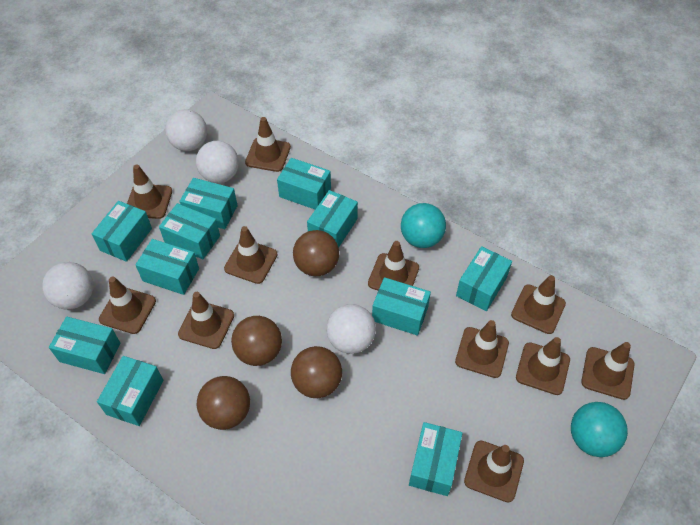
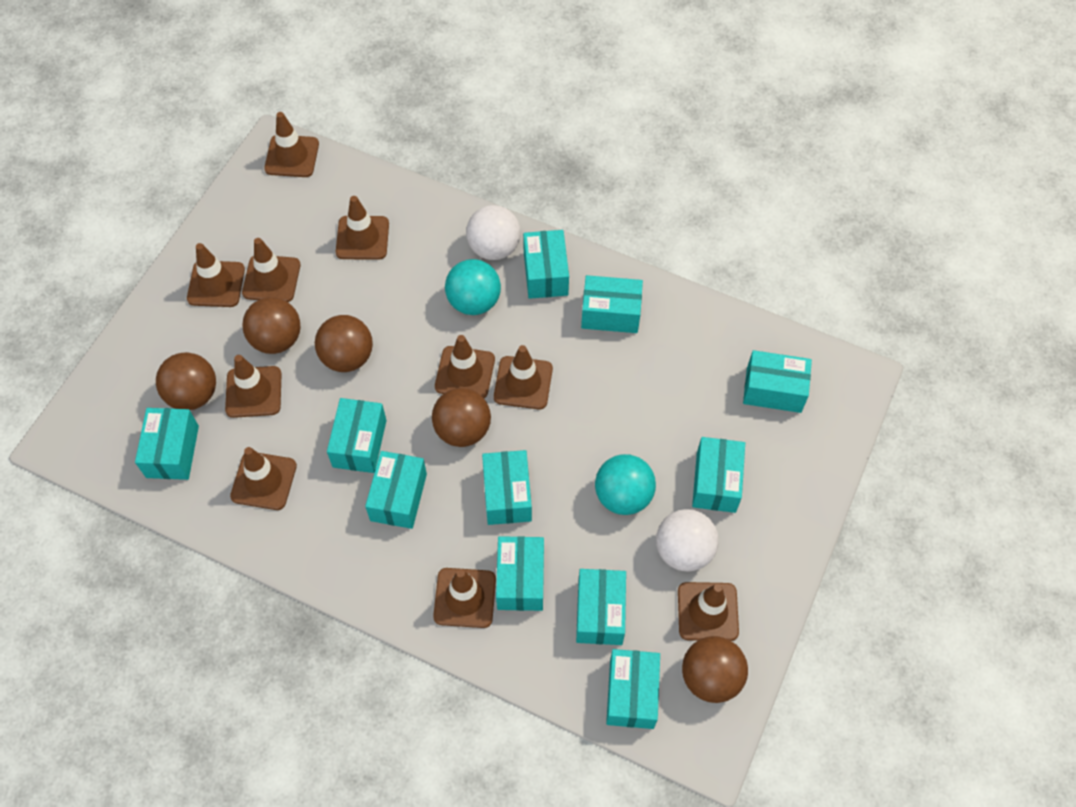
brown ball: [197,376,250,430] [231,316,282,366] [291,346,342,398] [293,230,339,276] = 4 -> [156,352,216,410] [242,297,301,354] [315,315,373,372] [432,388,491,447] [682,636,748,703] = 5
brown traffic cone: [99,277,156,334] [127,164,172,219] [178,292,234,349] [224,226,278,284] [245,117,291,172] [368,241,419,290] [455,320,509,378] [464,441,524,503] [511,275,566,334] [516,337,570,395] [581,342,635,400] = 11 -> [187,243,245,307] [225,355,282,418] [230,447,297,510] [242,238,300,302] [264,112,319,177] [336,196,389,260] [433,568,496,628] [435,335,495,398] [494,345,553,410] [678,582,739,641] = 10
white ball: [42,262,94,310] [165,110,207,151] [196,141,239,183] [326,304,376,354] = 4 -> [466,205,521,260] [656,509,719,572] = 2

